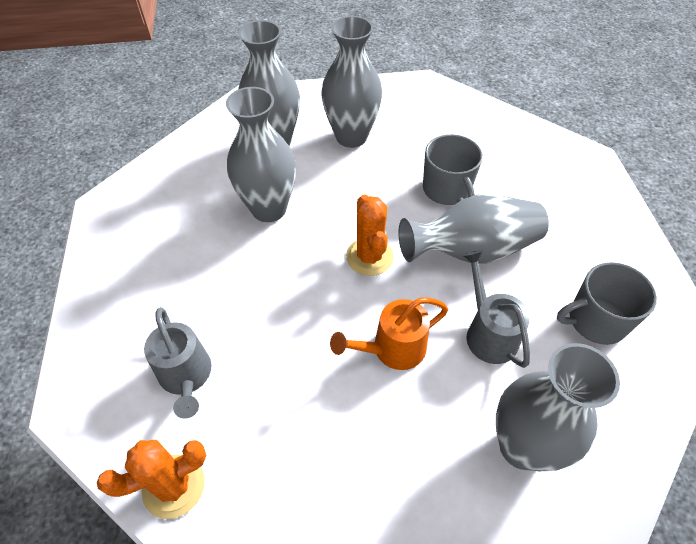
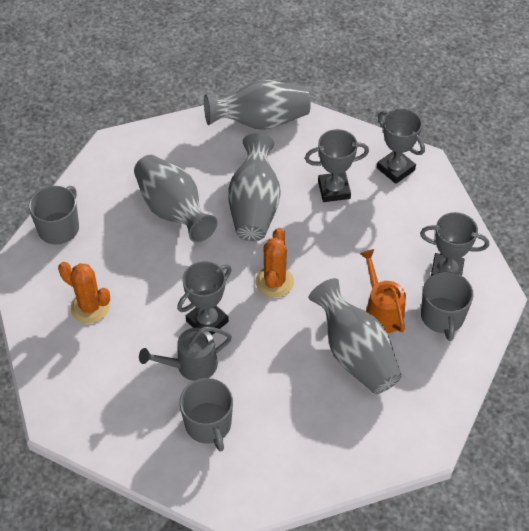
grey mug: [423,134,483,205] [557,262,657,345] = 2 -> [29,186,79,245] [179,378,233,451] [421,272,474,341] = 3
grey trophy: none = 0 -> [177,261,232,335] [305,129,369,202] [377,109,425,184] [420,212,489,276] = 4
grey vase: [226,87,296,222] [238,20,300,145] [321,16,382,148] [398,194,549,264] [496,343,620,471] = 5 -> [134,155,218,242] [204,80,311,130] [228,133,281,241] [309,278,402,394] = 4
grey watering can: [144,307,211,419] [463,250,530,368] = 2 -> [139,327,232,381] = 1

